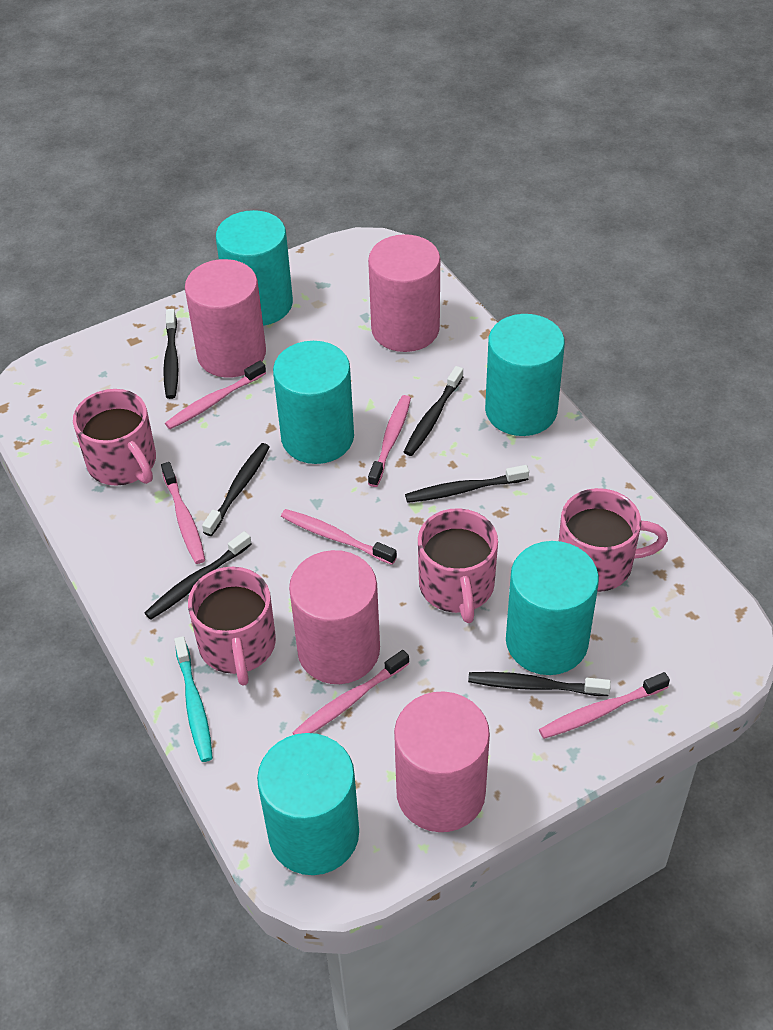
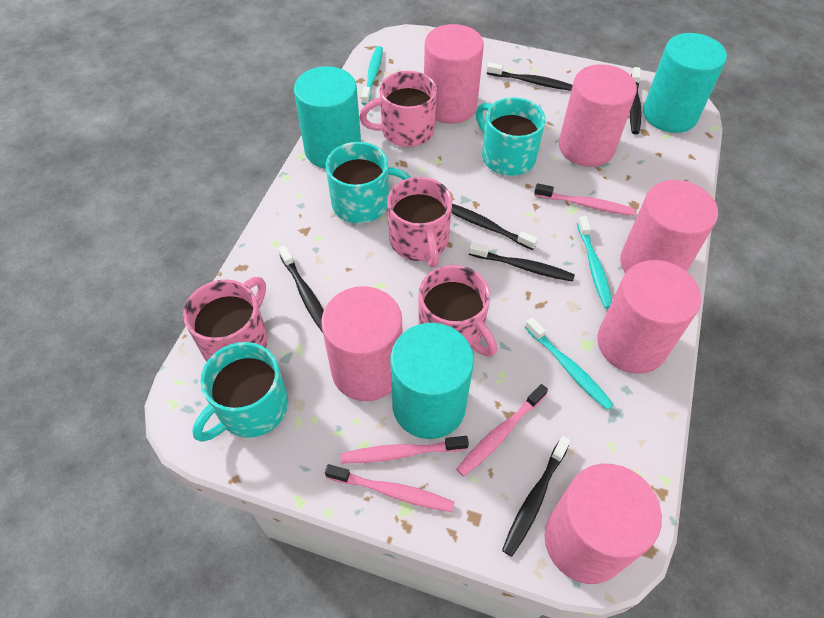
pink cylinder: [185,259,266,378] [289,550,380,684] [368,234,440,352] [394,691,490,832] = 4 -> [321,286,402,401] [424,24,484,124] [544,464,662,584] [559,64,637,167] [598,260,701,374] [620,180,718,273] = 6
pink toothbrush: [161,462,205,564] [165,361,266,429] [281,509,397,565] [292,650,409,735] [368,395,411,487] [539,672,670,739] = 6 -> [325,464,454,512] [340,436,469,463] [456,384,548,477] [534,183,635,216] = 4
turquoise cylinder: [216,210,293,326] [257,733,359,875] [273,341,354,464] [485,314,565,436] [506,541,599,675] = 5 -> [294,66,361,169] [390,323,474,439] [643,33,727,133] = 3
turquoise mug: none = 0 -> [192,342,288,442] [326,142,411,223] [476,97,546,176] = 3
turquoise toothbrush: [174,636,213,762] = 1 -> [361,46,383,105] [525,317,614,410] [577,216,612,309] = 3

